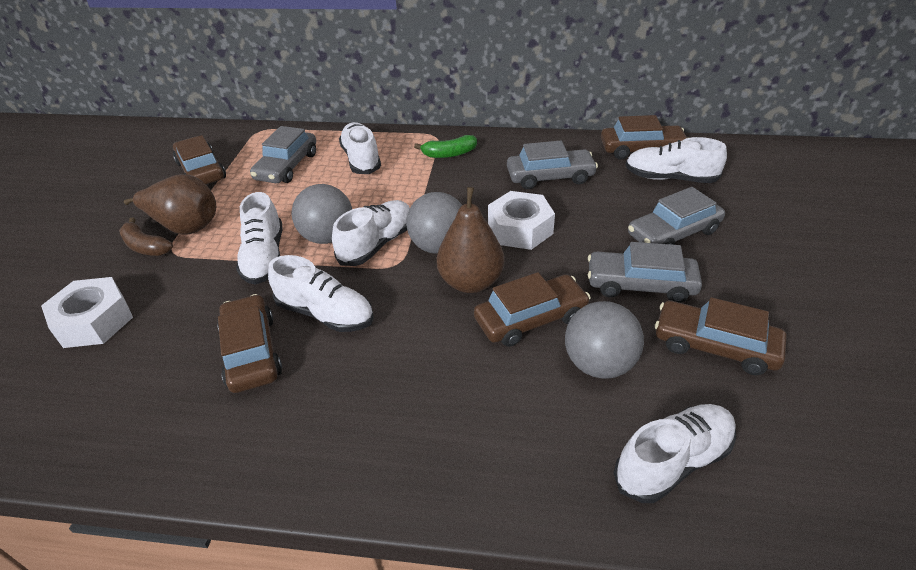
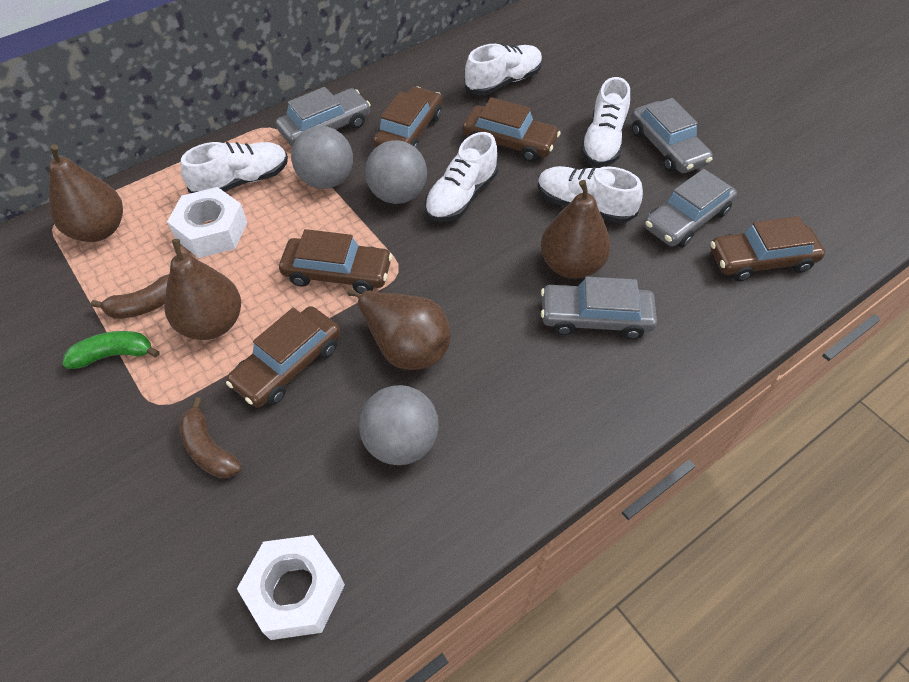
brown banana: [119,217,173,256] = 1 -> [91,274,169,319] [179,397,242,479] = 2
brown pear: [124,174,216,235] [437,187,505,293] = 2 -> [49,144,123,242] [164,239,241,340] [347,289,451,370] [541,180,611,279] = 4
white shoe: [236,192,282,285] [268,255,374,332] [332,200,410,266] [339,122,381,174] [614,404,736,503] [625,137,727,183] = 6 -> [181,142,288,193] [425,132,498,222] [465,43,543,95] [537,166,643,223] [581,77,630,167] = 5

